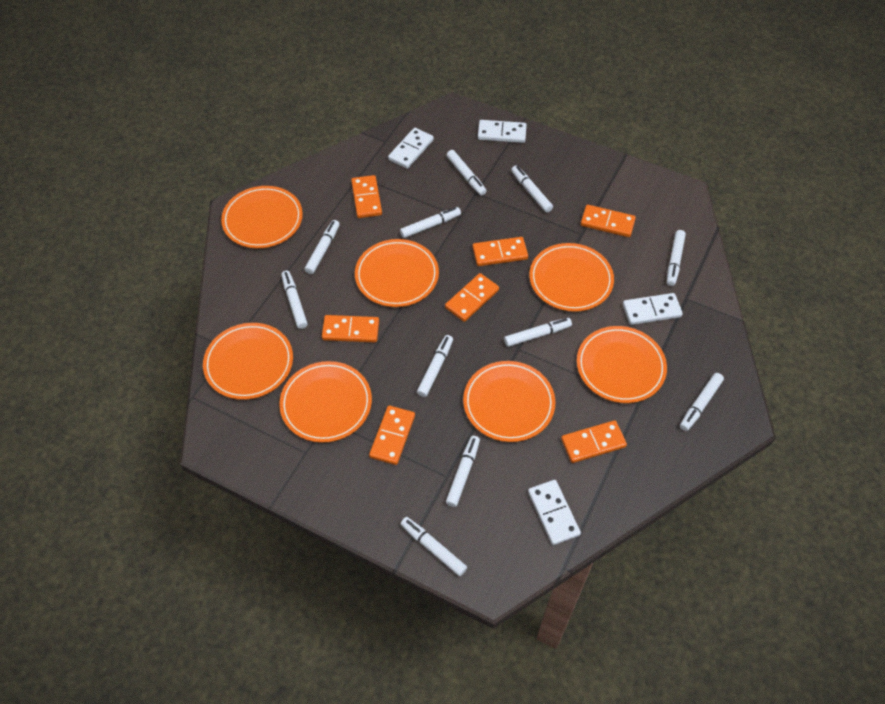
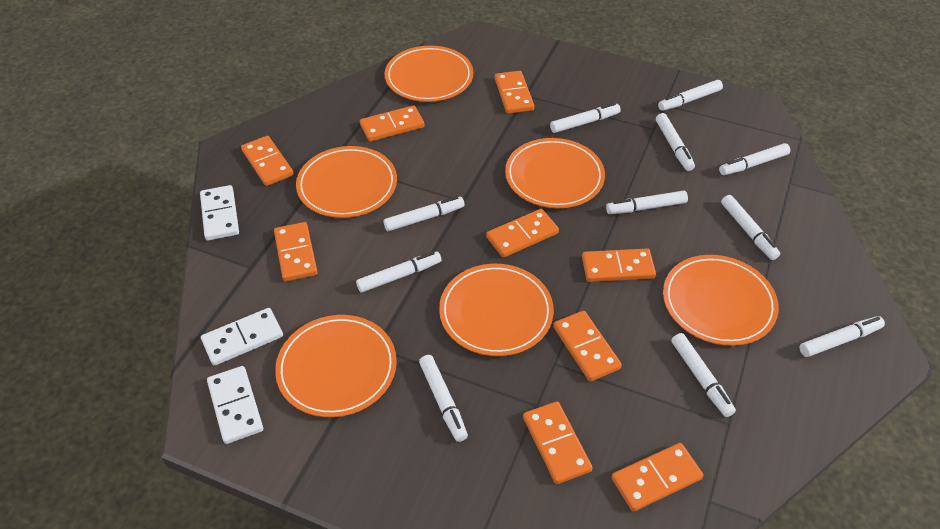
orange domino: [322,315,379,342] [351,175,382,218] [369,405,415,465] [445,273,499,322] [473,237,528,266] [561,420,627,463] [581,205,636,237] = 7 -> [241,136,294,186] [274,222,318,282] [360,105,424,142] [486,209,559,258] [495,71,534,114] [523,401,593,484] [553,311,622,382] [582,249,656,282] [611,443,703,512] = 9
orange plate: [203,323,293,400] [221,186,303,248] [279,361,372,443] [355,239,439,307] [463,361,555,442] [529,243,614,312] [577,326,667,403] = 7 -> [275,315,397,417] [296,146,397,218] [384,46,473,102] [439,264,554,356] [505,138,605,208] [663,255,779,346] = 6
white domino: [388,128,434,169] [478,120,527,143] [528,480,581,545] [623,293,683,325] = 4 -> [200,185,239,241] [201,308,283,366] [207,366,263,444] = 3

